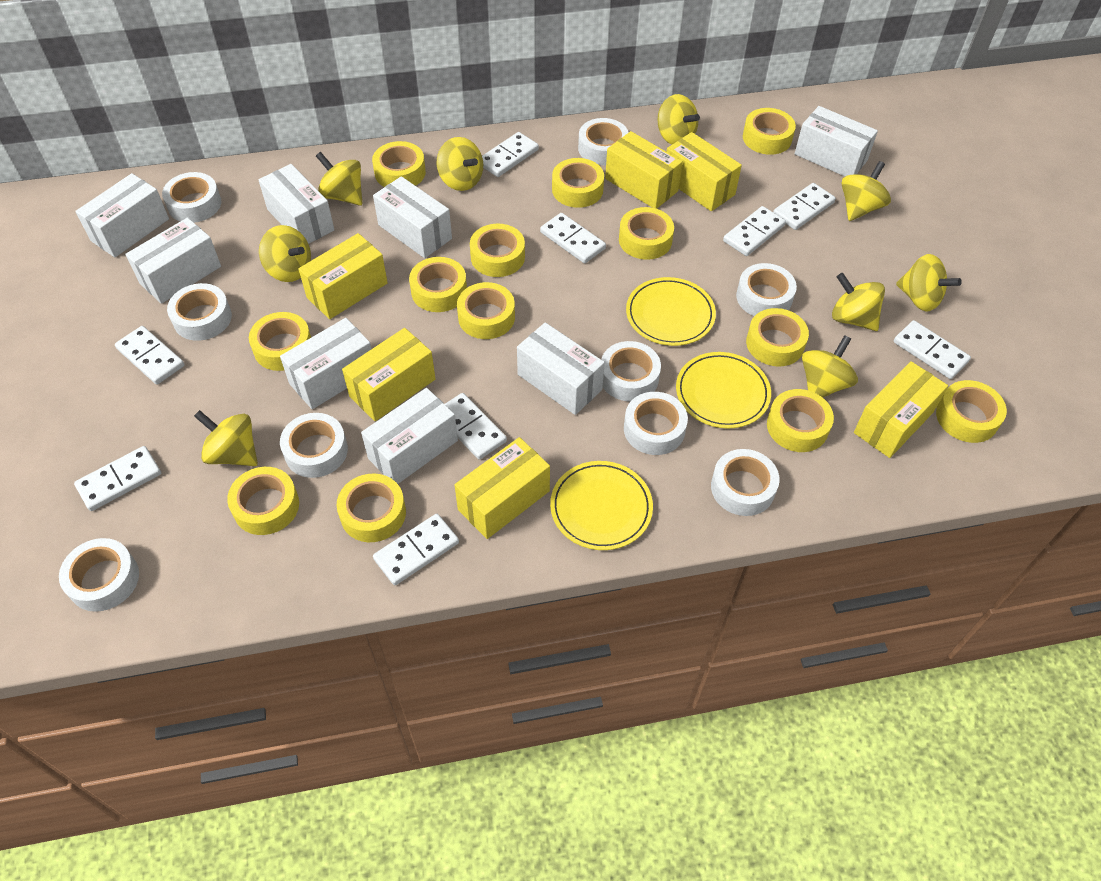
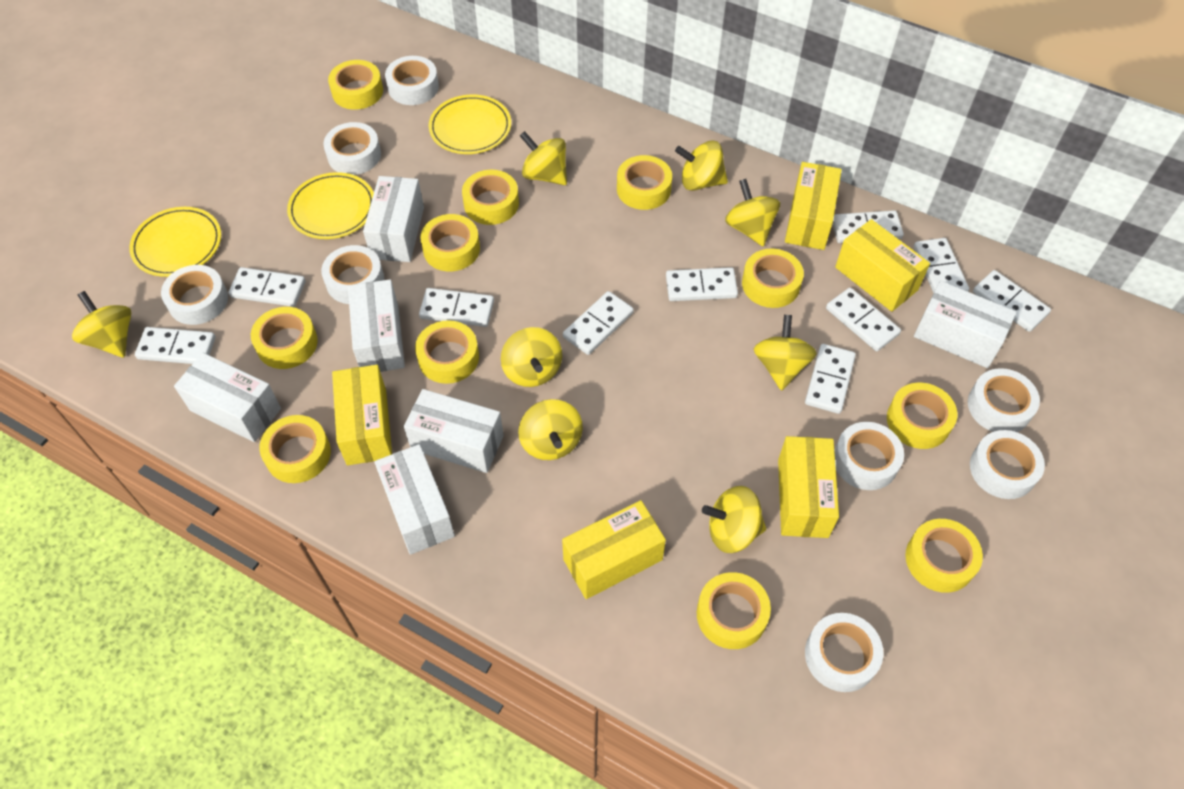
white box: [75,173,169,257] [125,218,221,304] [259,164,334,244] [280,318,371,409] [361,388,458,484] [373,176,452,258] [517,322,605,415] [795,106,878,176] = 8 -> [174,353,281,442] [348,279,405,372] [363,176,424,262] [374,444,455,555] [404,389,504,473] [914,281,1016,368] = 6
white domino: [74,446,161,511] [115,326,184,385] [373,514,459,585] [445,393,507,460] [482,132,539,177] [540,213,606,263] [723,206,786,256] [773,183,836,230] [894,320,971,379] = 9 -> [135,327,216,364] [228,267,306,307] [419,288,494,327] [563,291,634,355] [666,267,738,301] [805,344,856,414] [826,287,901,351] [832,210,904,243] [914,238,969,293] [973,270,1051,332] = 10
white tape: [59,538,139,612] [162,172,221,223] [167,283,232,341] [280,413,348,478] [578,118,629,165] [601,341,661,401] [624,392,688,455] [711,449,780,516] [736,263,797,316] = 9 -> [161,265,228,325] [321,245,384,304] [323,122,381,175] [385,56,439,105] [805,613,883,692] [834,422,904,490] [968,368,1040,432] [970,430,1045,499] = 8
yellow box: [298,233,388,319] [342,328,435,421] [455,437,550,539] [605,131,683,209] [667,132,742,211] [854,361,948,458] = 6 -> [332,365,392,465] [562,500,666,599] [778,436,839,538] [785,162,842,250] [835,219,930,312] = 5
yellow spinning top: [194,410,258,466] [259,225,311,282] [316,152,362,206] [437,137,483,191] [657,94,700,145] [802,335,858,398] [832,273,885,331] [842,161,891,221] [896,254,962,312] = 9 -> [72,291,131,358] [501,327,562,387] [518,399,583,460] [520,131,567,185] [675,141,728,191] [702,486,766,553] [725,179,780,247] [754,315,817,391] = 8
yellow tape: [227,467,299,535] [249,312,311,371] [337,474,406,542] [372,141,426,187] [409,257,467,312] [457,282,515,339] [470,224,525,277] [552,158,604,208] [619,207,674,260] [743,108,796,155] [746,308,809,367] [767,389,834,452] [936,380,1007,443] = 13 -> [251,307,318,369] [259,415,331,483] [328,60,383,110] [415,320,479,384] [420,214,480,271] [462,170,519,225] [617,155,672,210] [697,572,771,649] [742,249,804,308] [887,383,957,449] [905,519,983,593] = 11

